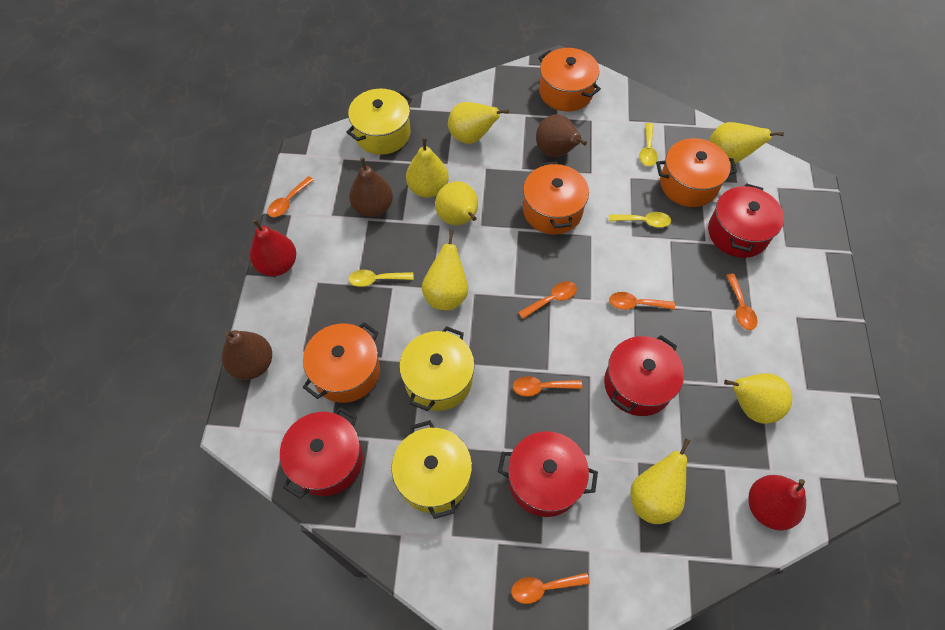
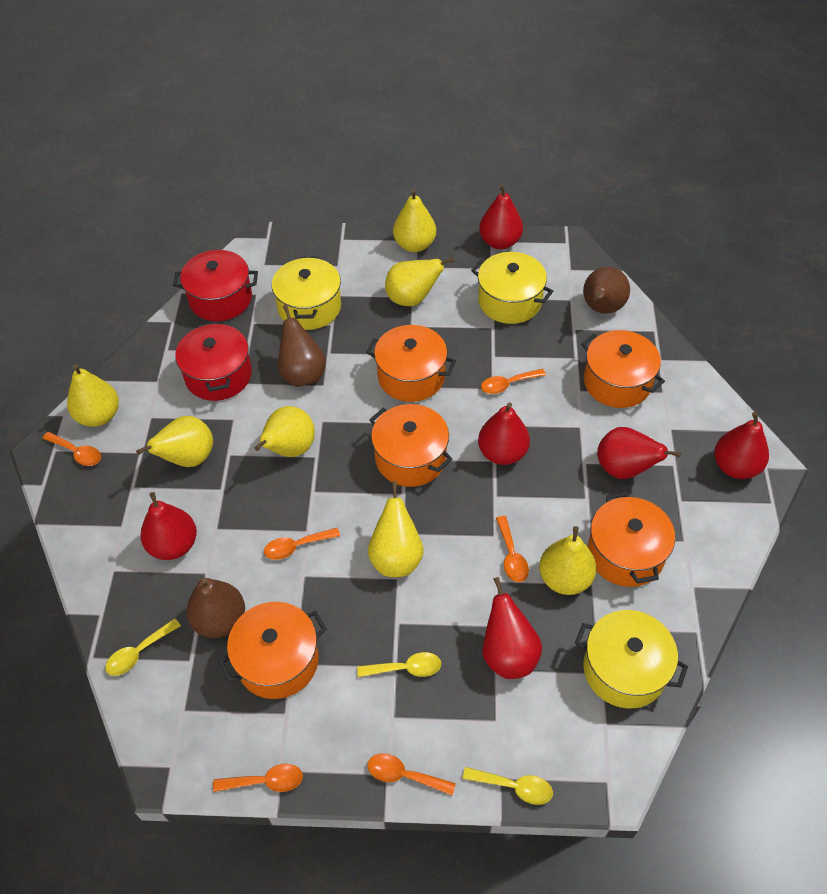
orange pot: [303,322,380,403] [523,161,589,234] [538,48,601,112] [656,138,737,207] = 4 -> [218,602,327,699] [366,325,456,402] [369,404,453,487] [581,330,665,408] [588,492,675,587] = 5
red pear: [250,219,296,276] [748,475,806,531] = 2 -> [140,492,197,560] [478,403,530,465] [479,184,523,249] [482,577,542,679] [597,427,681,479] [714,412,769,479] = 6
red pot: [280,407,363,499] [498,431,598,517] [604,335,684,416] [708,183,784,258] = 4 -> [173,250,258,321] [175,322,252,401] = 2

